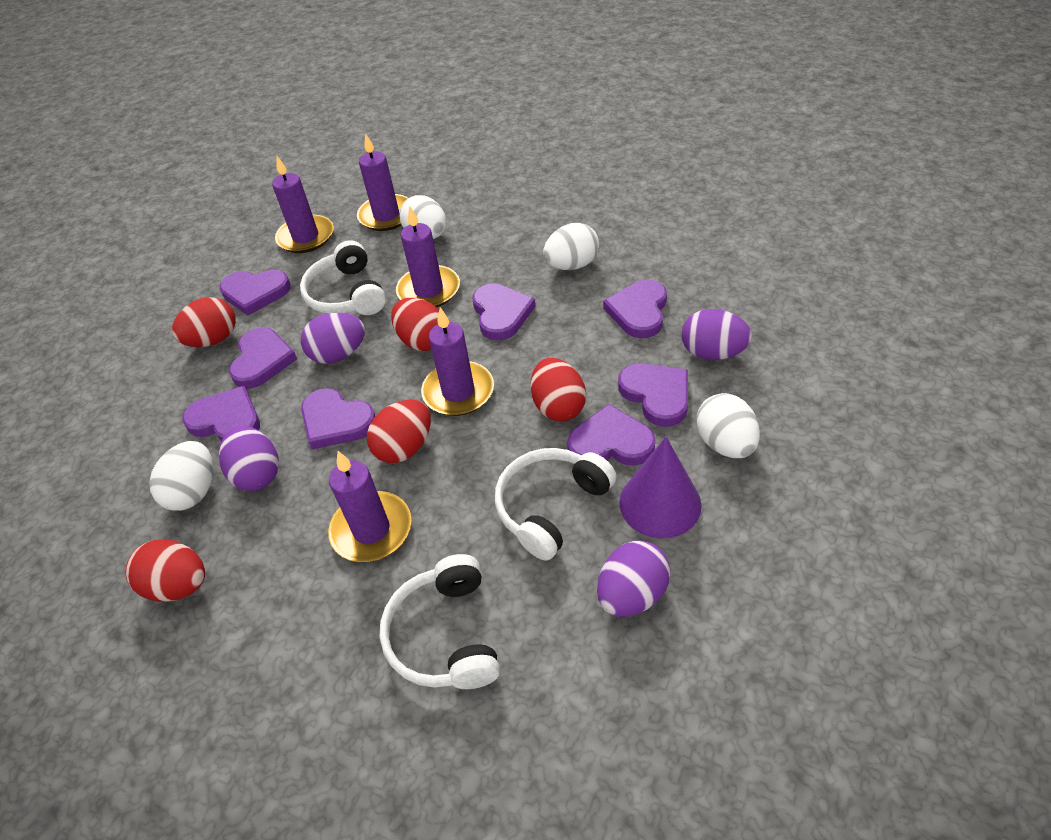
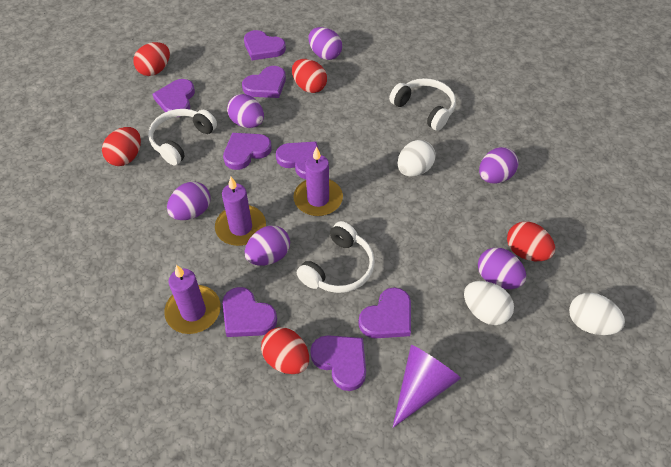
purple candle: [272,156,333,253] [328,451,411,562] [357,133,408,231] [396,206,460,307] [421,307,494,416] = 5 -> [164,265,221,334] [215,177,266,246] [293,146,343,216] = 3
purple egg: [219,426,279,491] [301,313,365,364] [597,541,671,617] [682,309,752,360] = 4 -> [167,182,211,220] [227,94,264,128] [245,226,290,266] [309,27,342,60] [478,247,526,289] [479,147,519,184] = 6
white egg: [149,441,213,511] [399,195,446,239] [543,223,599,270] [697,393,760,458] = 4 -> [398,140,436,177] [464,281,514,325] [569,293,625,335] = 3

